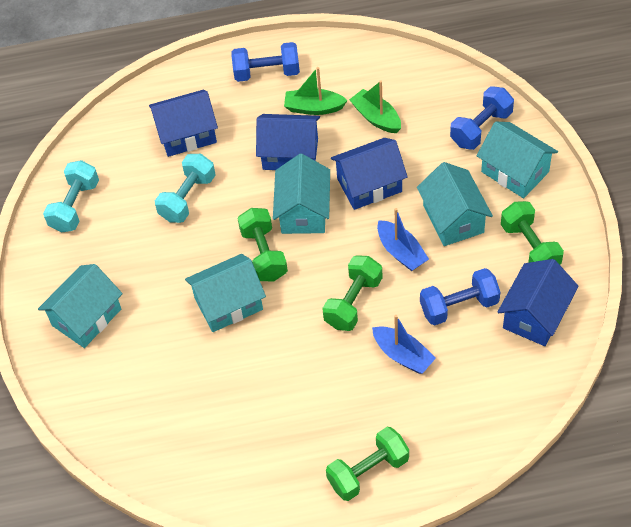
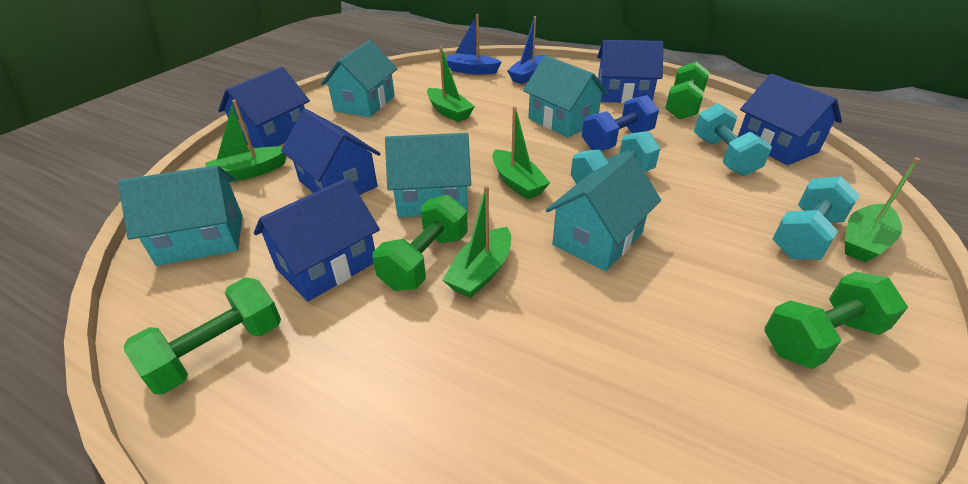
blue dumbbell: [232,42,300,82] [420,268,500,326] [450,86,514,150] = 3 -> [582,95,659,150] = 1
blue house: [149,90,218,157] [256,114,320,170] [331,138,408,210] [498,259,579,346] = 4 -> [218,67,310,148] [254,178,380,302] [281,109,380,195] [597,40,664,103] [738,74,842,165] = 5
green boat: [284,67,348,115] [349,80,401,133] = 2 -> [205,100,286,183] [427,46,475,122] [442,185,511,298] [493,106,550,199] [845,158,920,262] = 5
turquoise dumbbell: [43,160,99,233] [155,154,216,223] = 2 -> [571,131,660,184] [694,103,772,176] [772,176,860,260] = 3

